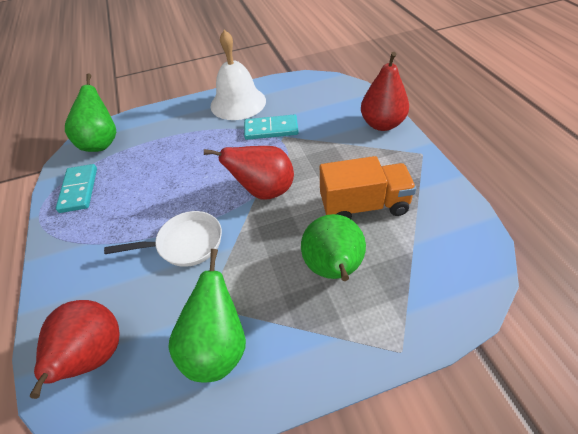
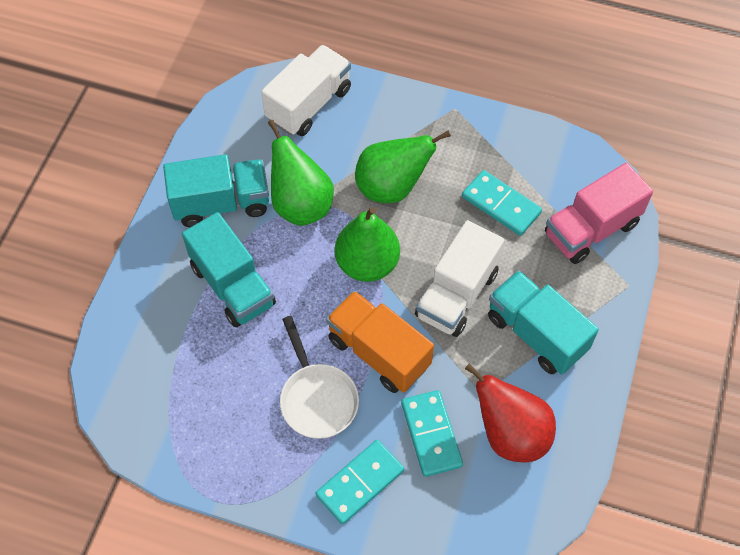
pink truck: none = 0 -> [545,163,653,264] = 1
red pear: [30,300,119,399] [204,146,294,199] [361,52,409,131] = 3 -> [465,363,556,463] = 1
turquoise domino: [56,164,97,213] [244,115,299,140] = 2 -> [316,440,404,524] [401,390,463,477] [462,170,542,236] = 3
turquoise truck: none = 0 -> [163,154,269,227] [182,212,276,327] [488,270,599,374] = 3
white bell: [210,30,266,120] = 1 -> none = 0
white truck: none = 0 -> [261,45,351,136] [415,220,504,337] = 2

